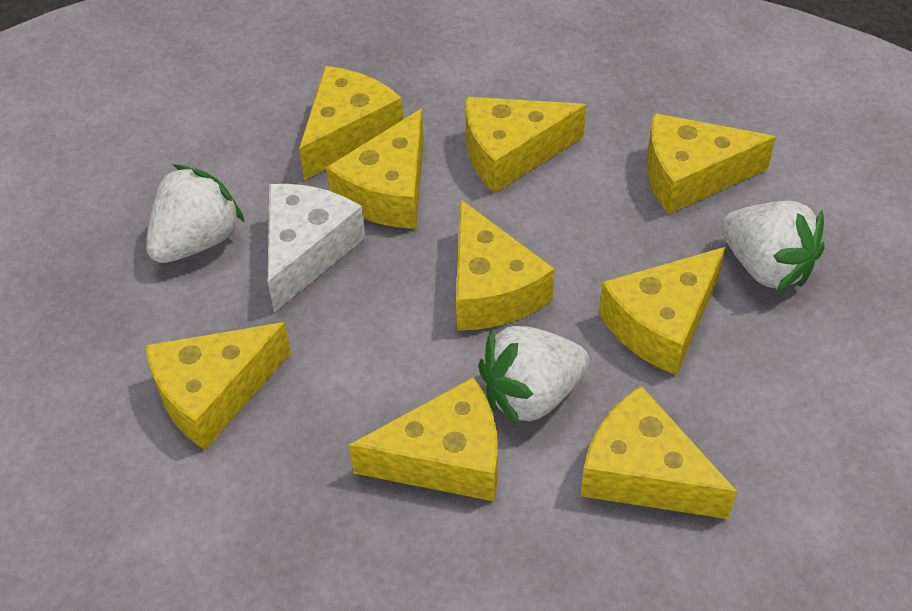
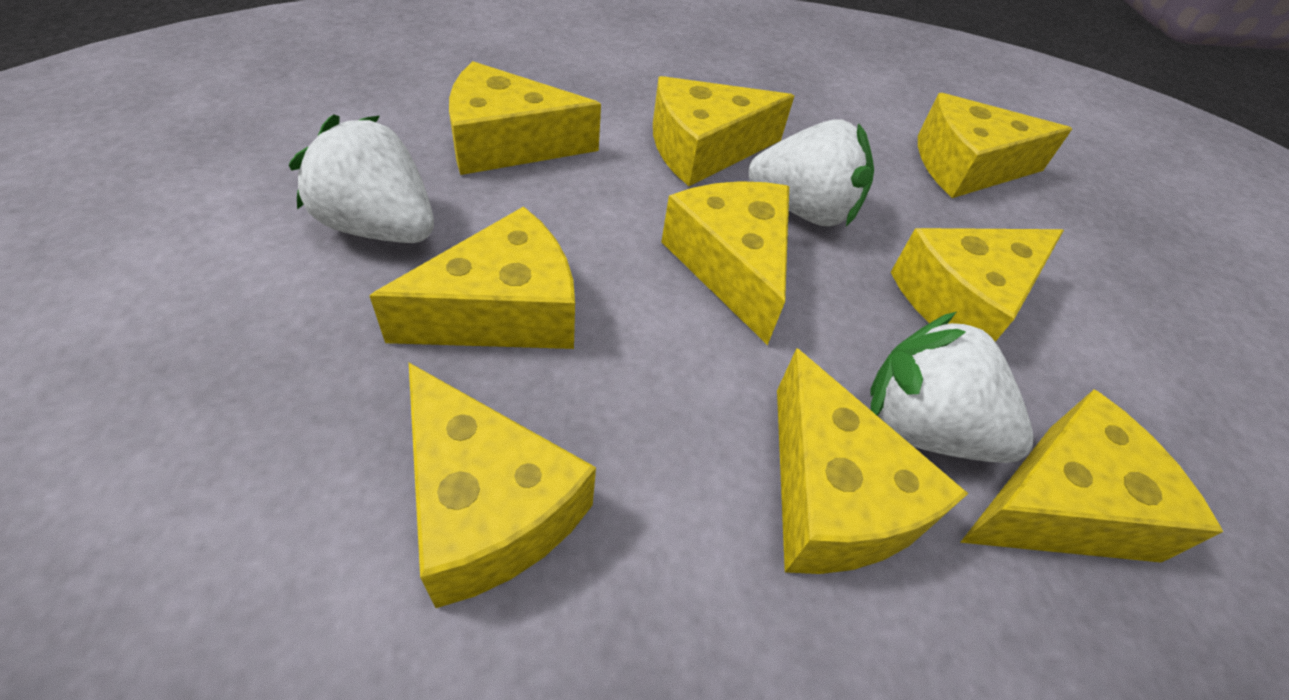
white cheese: [268,184,366,313] = 1 -> none = 0

